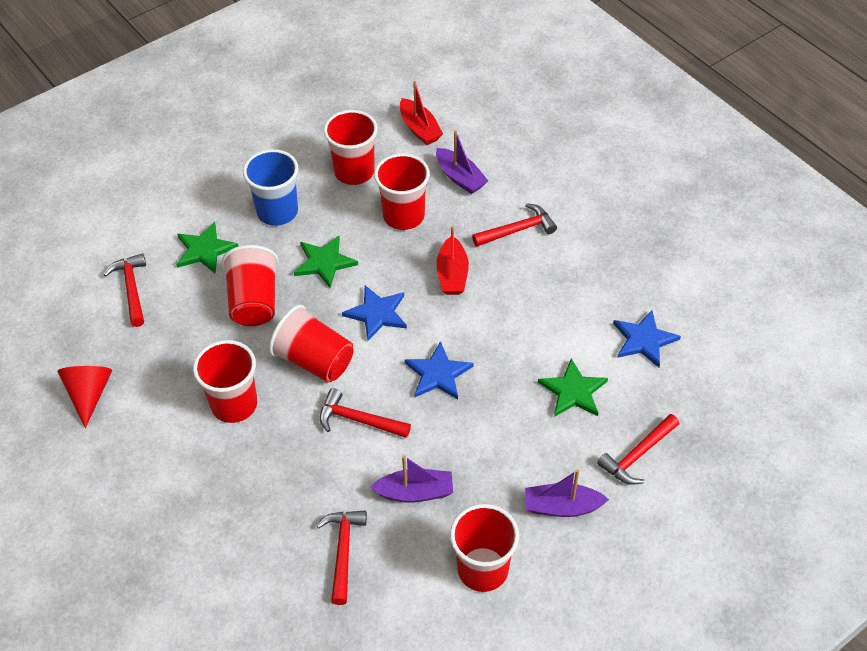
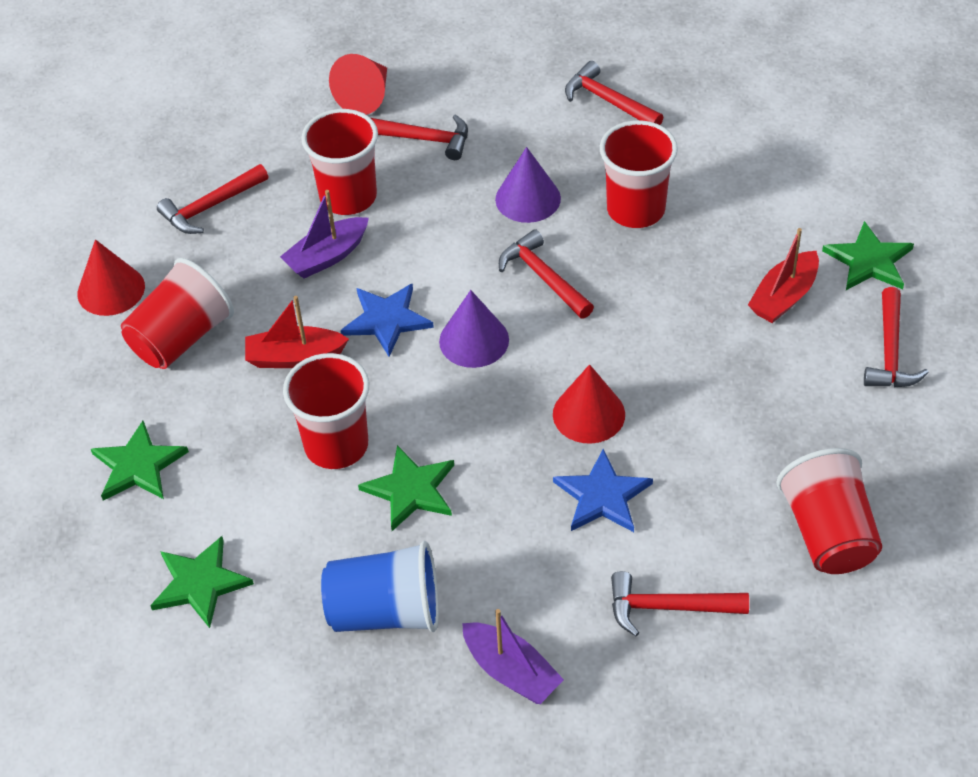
blue star: [342,285,407,341] [405,341,474,399] [613,310,681,367] = 3 -> [341,283,434,357] [553,449,653,532] = 2
green star: [176,222,238,273] [294,236,358,288] [538,358,608,417] = 3 -> [91,421,189,501] [150,536,254,628] [358,445,454,531] [822,221,914,290] = 4
purple boat: [370,455,453,503] [436,130,488,194] [525,469,609,517] = 3 -> [280,190,369,278] [462,609,564,704] = 2
purple cone: none = 0 -> [439,290,509,368] [495,147,561,223] = 2
red cone: [57,366,112,428] = 1 -> [77,239,145,316] [329,54,387,115] [553,364,625,444] = 3
red cup: [193,340,257,423] [222,245,279,326] [269,305,354,383] [323,110,378,185] [374,153,430,230] [450,504,519,592] = 6 -> [121,258,234,369] [283,353,369,469] [301,109,378,215] [600,120,678,228] [777,448,882,574] = 5
red hammer: [103,253,146,327] [316,511,367,605] [320,388,411,438] [472,203,557,247] [597,414,679,485] = 5 -> [157,164,268,234] [371,114,468,160] [499,229,594,319] [565,61,663,125] [611,571,749,636] [864,287,929,387] = 6

